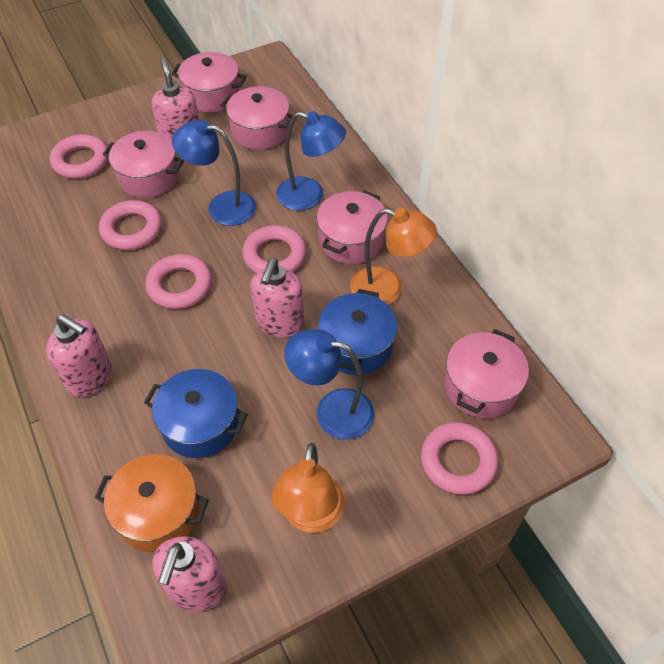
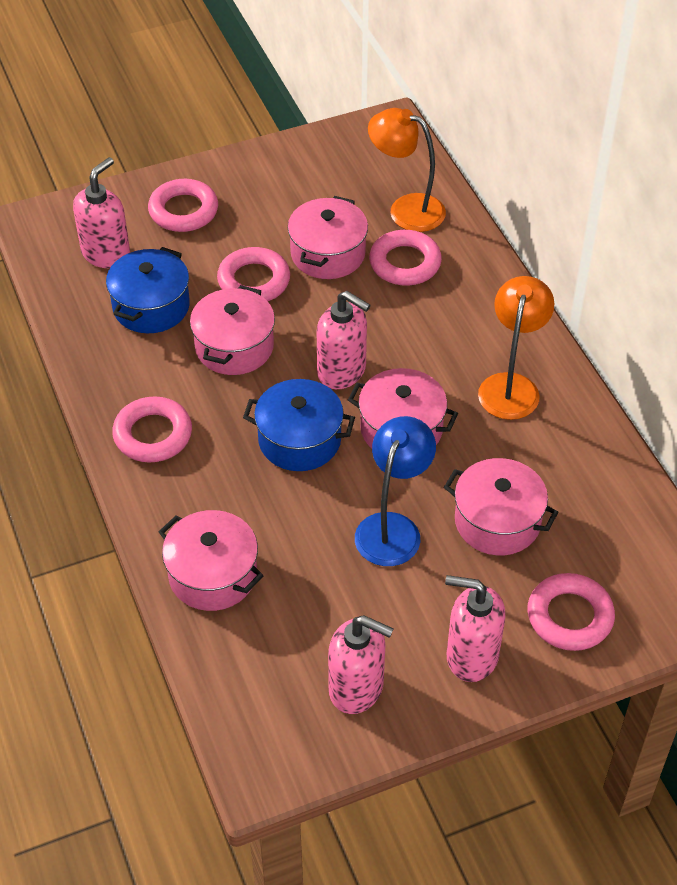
blue lamp: [172,120,256,226] [276,111,346,211] [284,329,375,440] = 3 -> [355,416,436,566] = 1
orange pot: [95,454,209,552] = 1 -> none = 0

